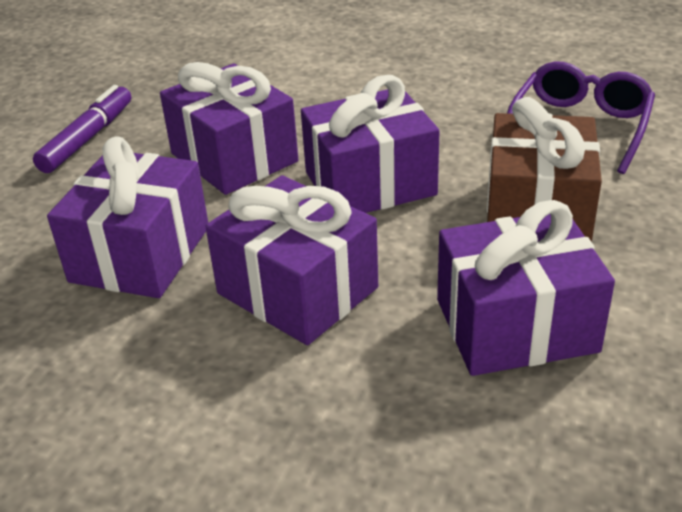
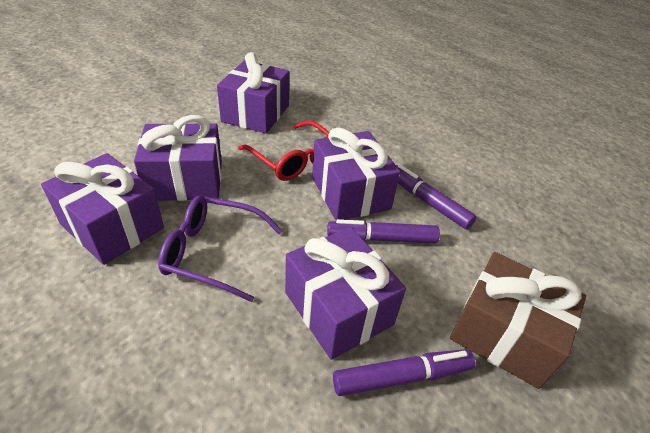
purple marker: [33,85,131,173] = 1 -> [327,219,440,243] [333,349,475,396] [396,164,476,229] = 3
red glasses: none = 0 -> [238,120,329,181] = 1

